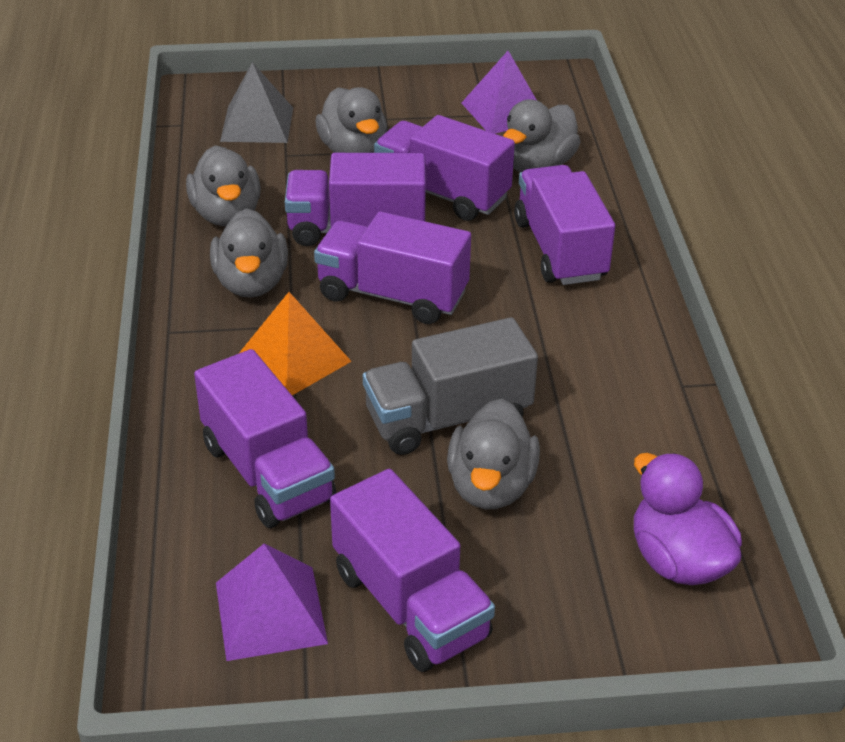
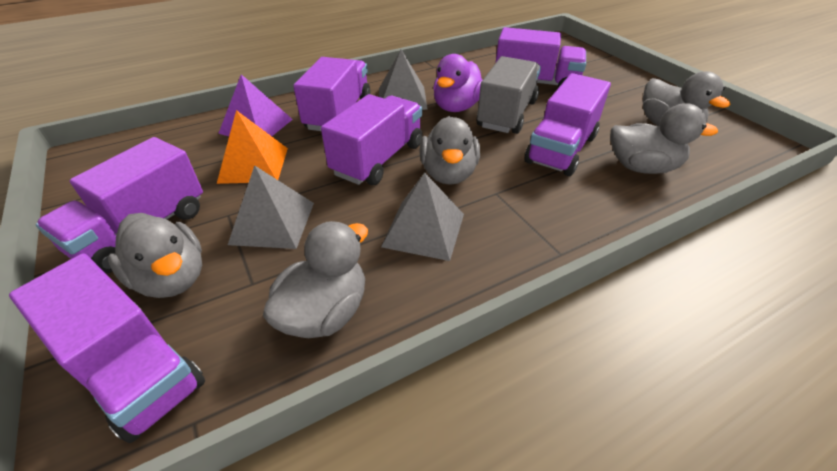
grey pyramid: [220,62,293,143] = 1 -> [228,165,314,249] [379,50,428,110] [381,172,464,261] = 3
purple pyramid: [216,544,328,661] [462,51,536,134] = 2 -> [218,74,293,136] = 1

